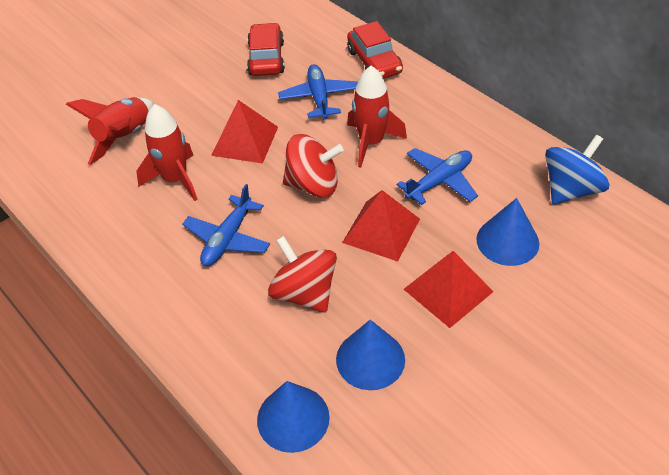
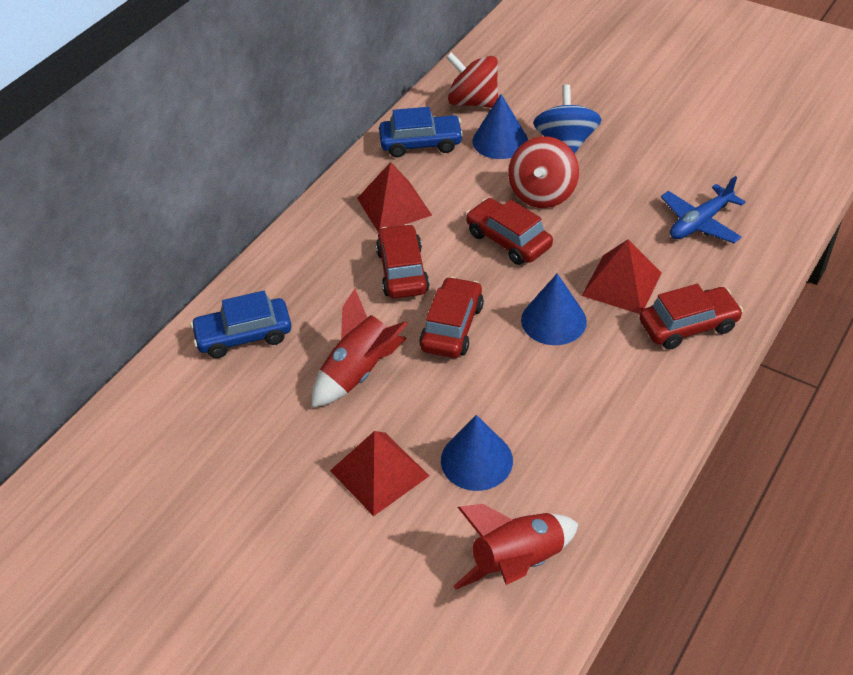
blue car: none = 0 -> [190,291,292,358] [379,107,463,157] = 2
blue plane: [182,184,270,266] [278,64,358,120] [397,148,478,205] = 3 -> [661,176,745,243] = 1
red car: [247,23,285,76] [347,21,403,79] = 2 -> [376,224,430,298] [419,277,484,358] [466,198,553,265] [639,284,743,350] = 4
red rocket: [66,97,154,165] [137,104,198,201] [347,66,407,168] = 3 -> [312,289,408,407] [454,504,578,590] = 2

